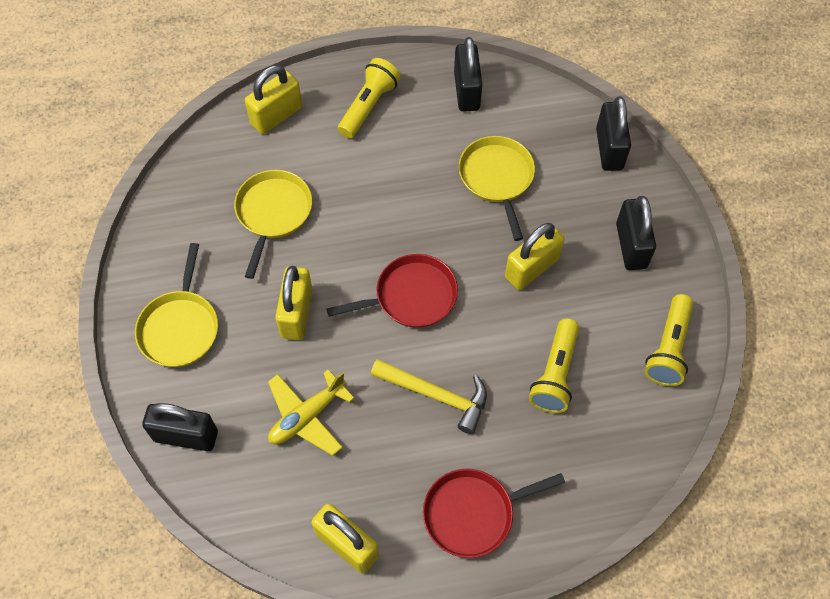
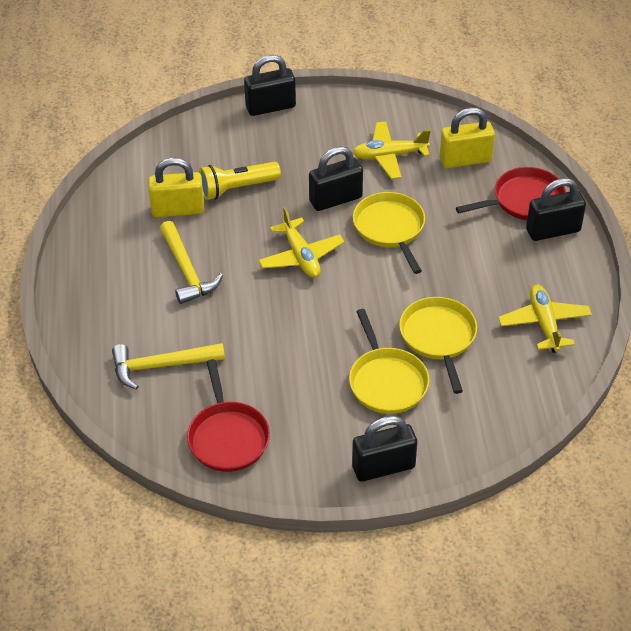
yellow flashlight: [338,58,401,138] [529,318,579,413] [645,294,694,386] = 3 -> [199,162,281,200] = 1
yellow hammer: [371,359,487,434] = 1 -> [112,343,225,390] [160,221,223,304] = 2
yellow padlock: [245,65,302,134] [275,266,313,340] [311,504,379,574] [505,223,565,290] = 4 -> [148,157,204,217] [440,107,495,168] = 2
yellow plane: [268,369,354,456] = 1 -> [258,207,344,278] [353,122,431,179] [498,285,592,353] = 3

